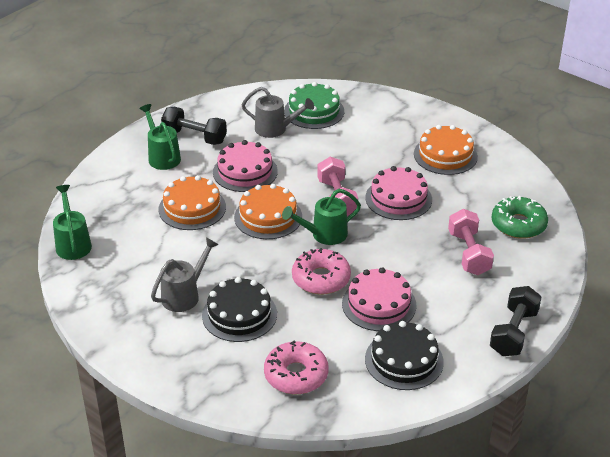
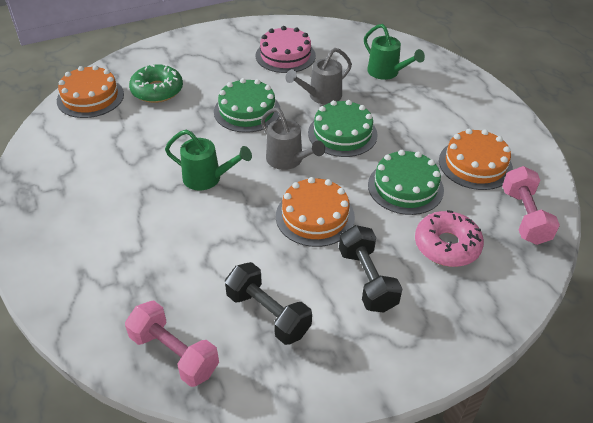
black cake: [202,277,277,342] [365,321,444,390] = 2 -> none = 0
green cake: [284,82,344,129] = 1 -> [214,78,281,133] [308,100,378,157] [368,150,444,215] = 3
green watering can: [53,185,92,260] [139,104,181,170] [282,189,361,245] = 3 -> [165,130,252,191] [364,24,425,80] = 2
pink cake: [213,140,278,192] [342,267,417,331] [365,166,432,220] = 3 -> [256,26,316,73] = 1
pink donut: [264,340,329,394] [292,248,351,295] = 2 -> [415,210,484,267] = 1

